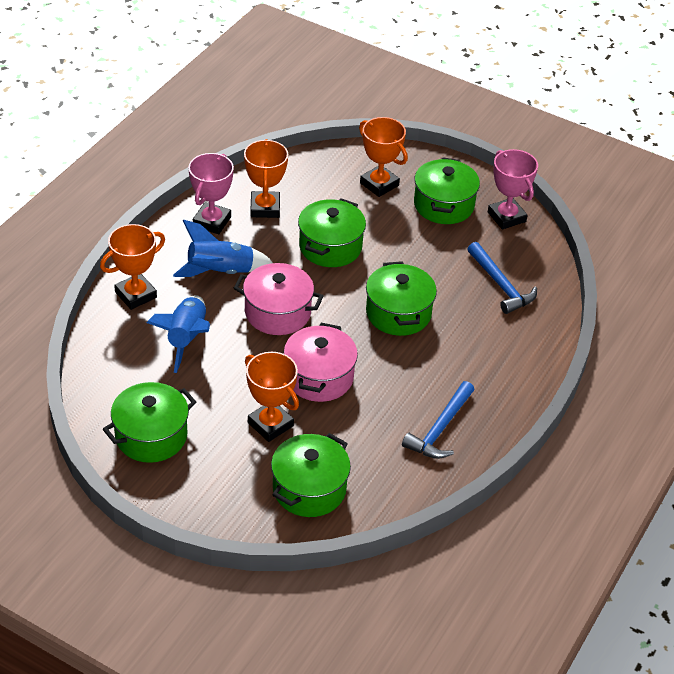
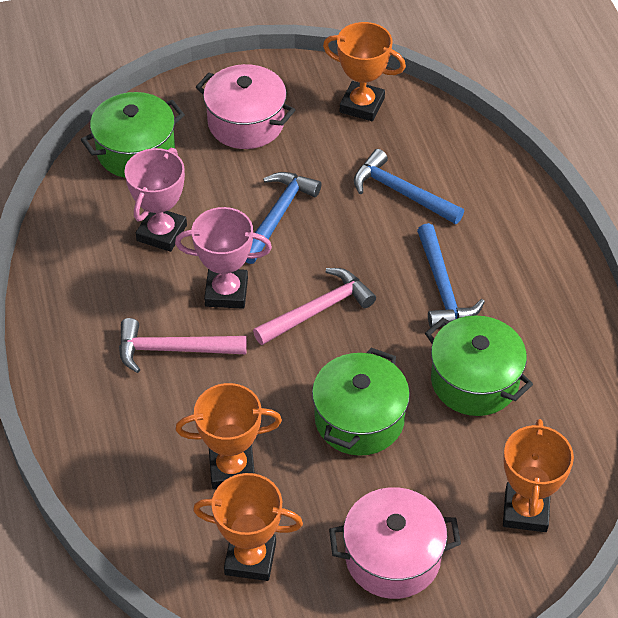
blue hammer: [402,381,474,459] [467,242,537,314] = 2 -> [245,172,321,264] [354,149,464,224] [417,223,485,328] = 3
blue rocket: [147,295,210,373] [173,220,273,277] = 2 -> none = 0
green pot: [103,382,196,463] [271,433,351,517] [298,198,366,267] [366,261,437,336] [414,157,480,224] = 5 -> [81,92,185,178] [312,348,410,456] [425,315,533,416] = 3
pink hammer: none = 0 -> [119,318,247,373] [253,268,376,345] = 2

